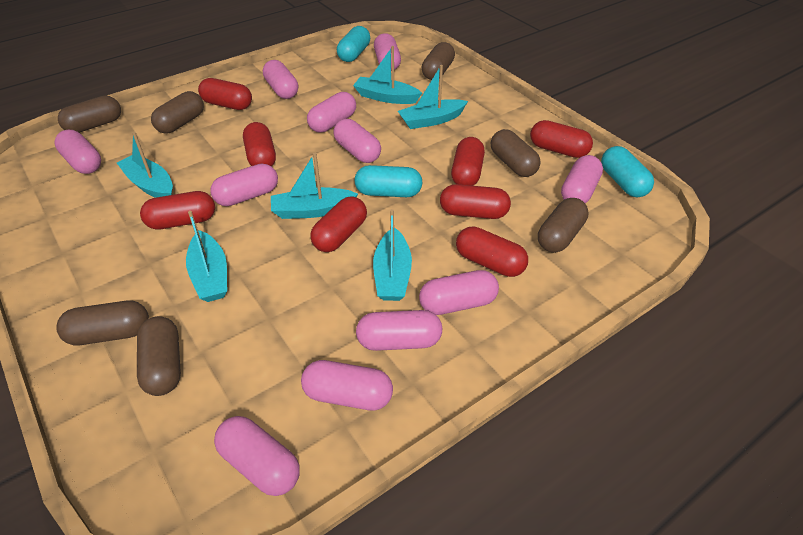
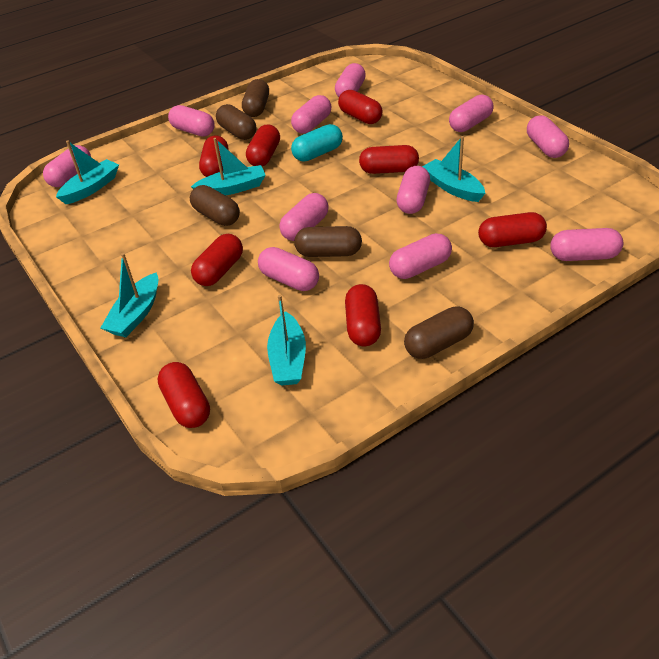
brown capsule: [56,301,149,345] [58,96,121,133] [137,316,181,396] [151,91,204,133] [422,42,455,80] [491,129,540,177] [538,198,589,253] = 7 -> [190,185,240,226] [216,104,256,140] [242,79,269,117] [294,226,362,257] [404,306,474,359] = 5
turquoise boat: [117,132,173,198] [186,211,227,302] [271,153,358,219] [353,46,422,104] [373,209,412,301] [398,65,468,129] = 6 -> [56,140,119,204] [101,253,158,337] [191,138,266,196] [267,295,306,386] [422,136,485,202] = 5
turquoise capsule: [337,26,370,62] [355,165,422,197] [601,146,654,197] = 3 -> [291,124,343,161] = 1

